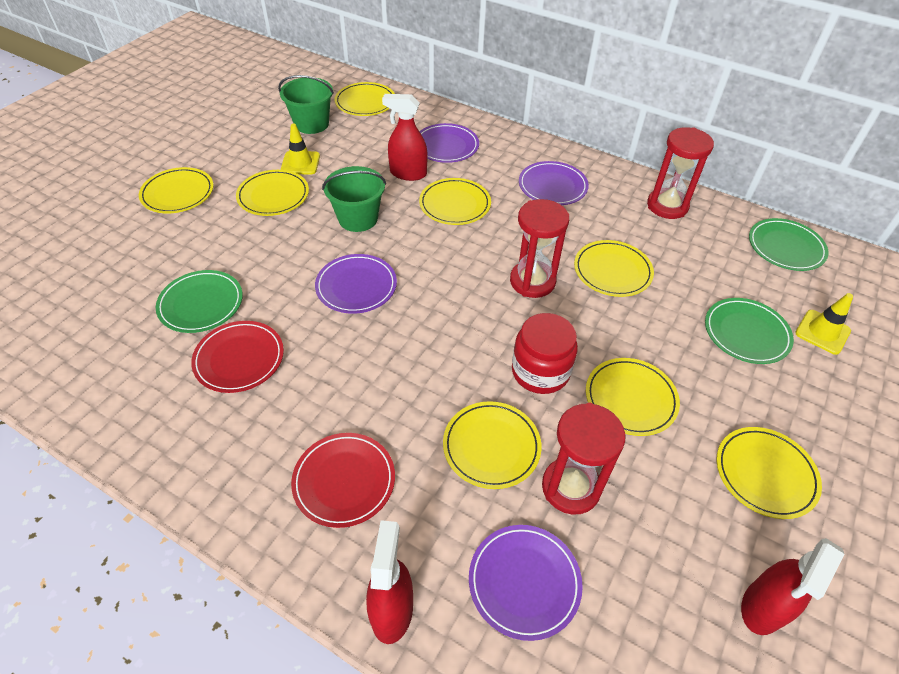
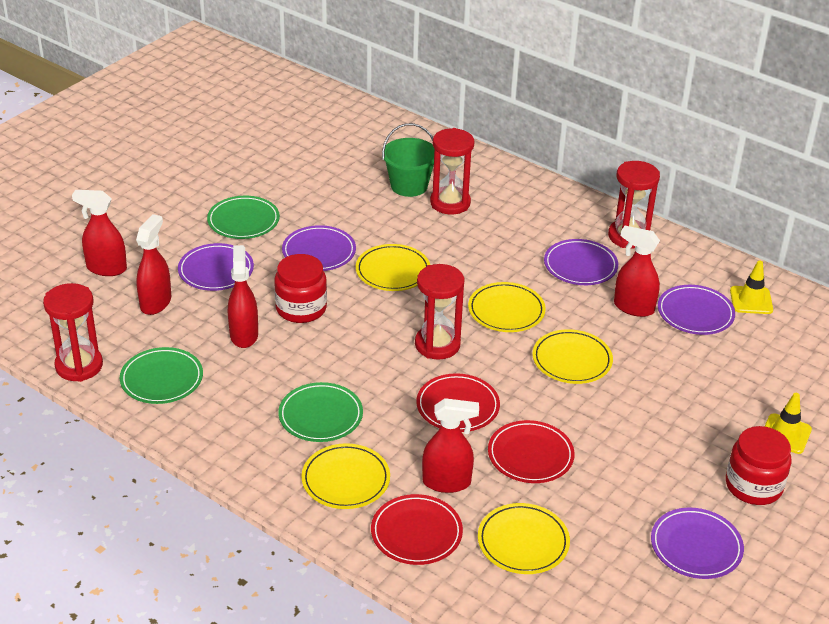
green bucket: [278,75,334,134] [322,166,386,232] = 2 -> [382,123,434,197] = 1
purple plate: [315,254,397,314] [419,123,479,163] [469,525,583,641] [519,161,589,205] = 4 -> [178,243,254,291] [282,225,356,271] [544,239,618,285] [651,508,744,579] [658,285,735,335] = 5
red hourglass: [510,199,569,298] [542,403,625,515] [647,127,714,219] = 3 -> [43,283,103,382] [415,264,464,360] [430,128,474,215] [608,161,660,249] = 4
red jar: [512,313,578,394] = 1 -> [274,254,327,323] [726,426,792,505] = 2
red plate: [191,321,284,393] [291,433,395,528] = 2 -> [371,494,463,565] [416,373,500,432] [488,420,575,483] = 3
red spray bottle: [366,520,413,644] [382,94,427,181] [741,538,844,635] = 3 -> [72,190,127,276] [136,214,171,315] [228,245,258,348] [422,398,479,493] [614,226,660,317] = 5
yellow plate: [139,167,214,213] [236,170,309,216] [335,82,395,116] [419,178,491,225] [443,401,542,489] [574,240,654,297] [586,358,680,436] [717,427,822,519] = 8 -> [301,443,390,509] [356,244,430,291] [468,282,546,332] [478,503,570,574] [532,329,613,384] = 5

